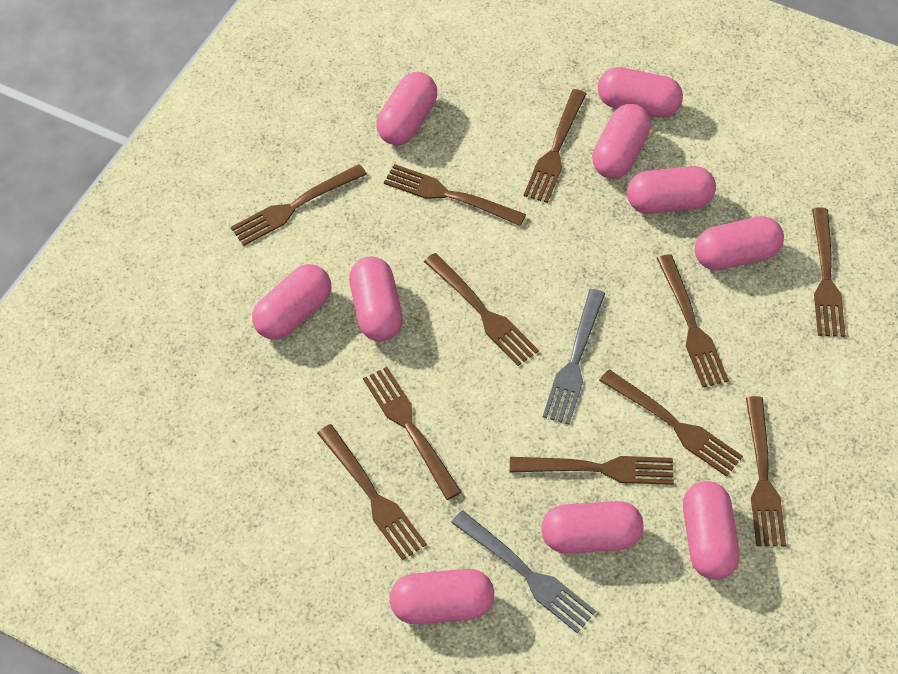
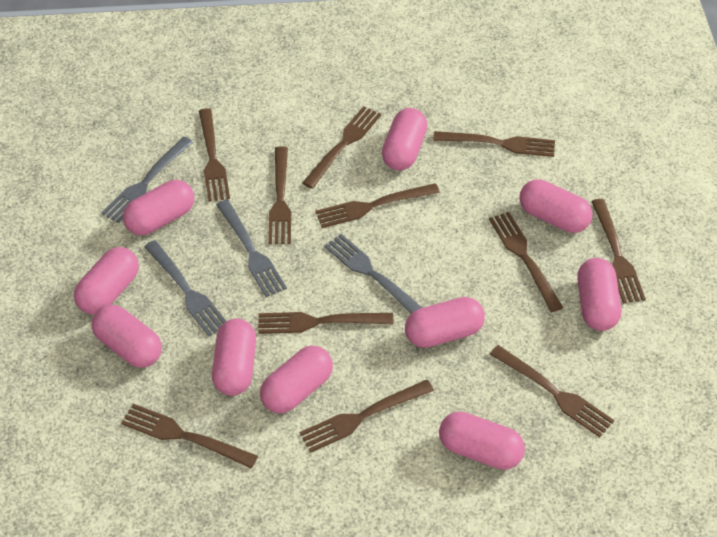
grey fork: [451,510,596,633] [543,289,605,425] = 2 -> [102,137,193,223] [144,240,226,336] [216,200,287,297] [324,234,422,314] = 4

